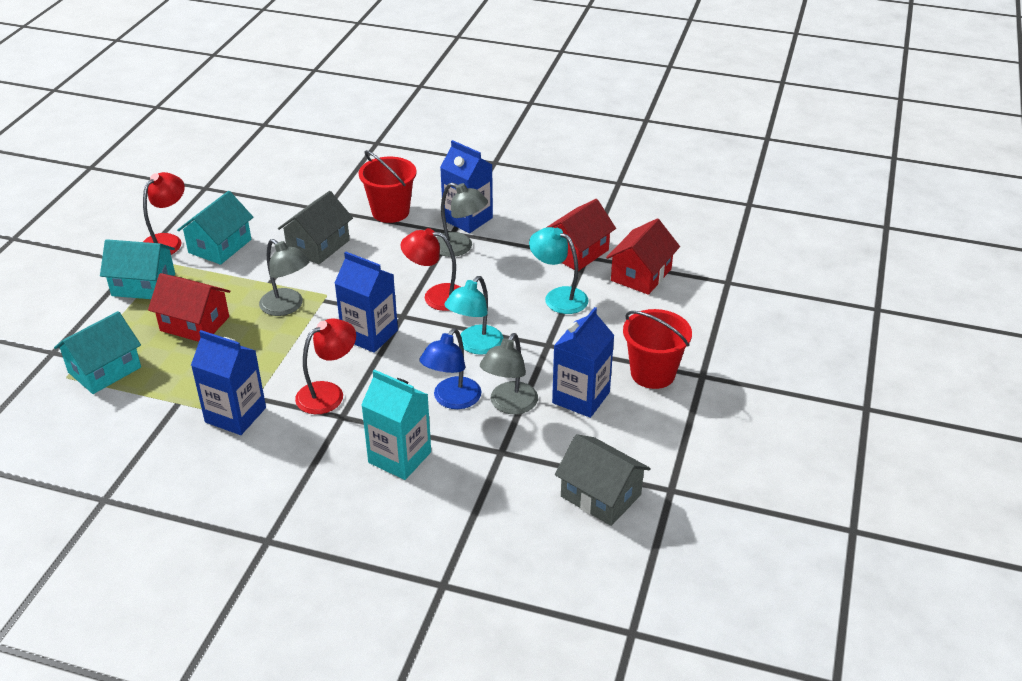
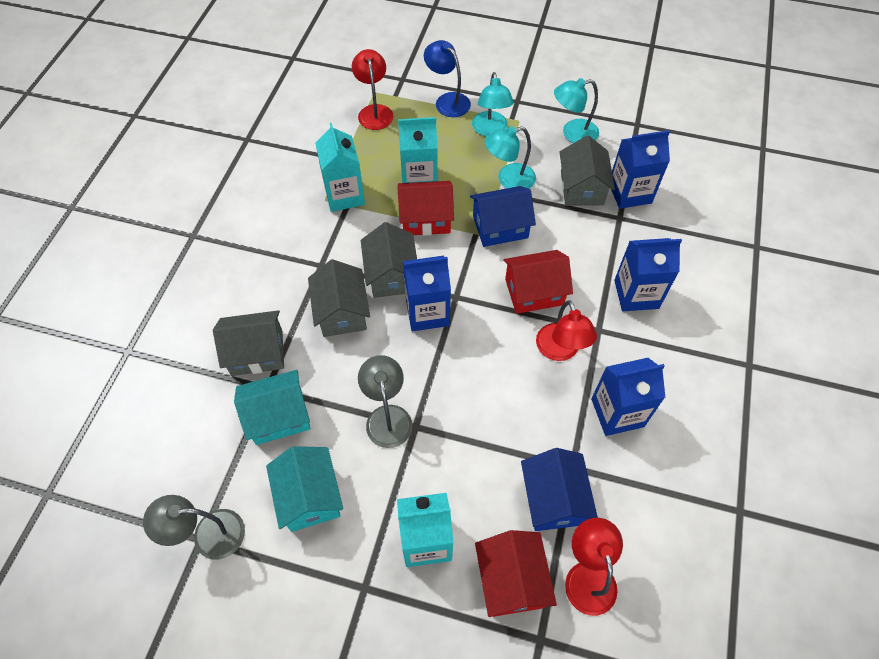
blue house: none = 0 -> [470,186,536,247] [521,448,598,531] = 2
grey house: [278,191,353,264] [555,434,651,526] = 2 -> [213,310,284,376] [308,259,370,337] [361,222,417,298] [560,135,615,206] = 4
grey lamp: [259,239,310,316] [436,182,488,257] [480,333,538,414] = 3 -> [143,495,245,560] [358,355,412,448] = 2
red bucket: [359,150,417,223] [623,309,692,389] = 2 -> none = 0
turquoise carton: [361,370,431,480] = 1 -> [315,123,365,212] [397,493,454,567] [398,117,438,183] = 3
turquoise house: [54,311,141,394] [100,239,175,299] [177,191,253,265] = 3 -> [234,370,310,445] [266,446,343,532] = 2
turquoise lamp: [444,276,504,355] [529,227,589,314] = 2 -> [472,72,514,137] [484,126,536,189] [554,78,599,143] = 3

